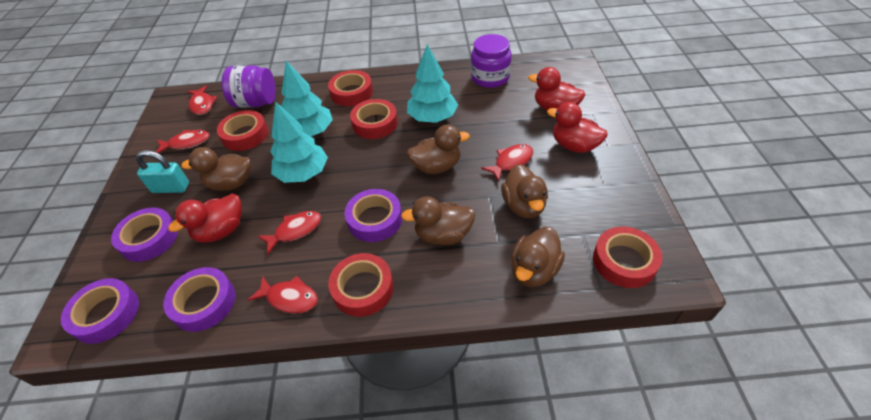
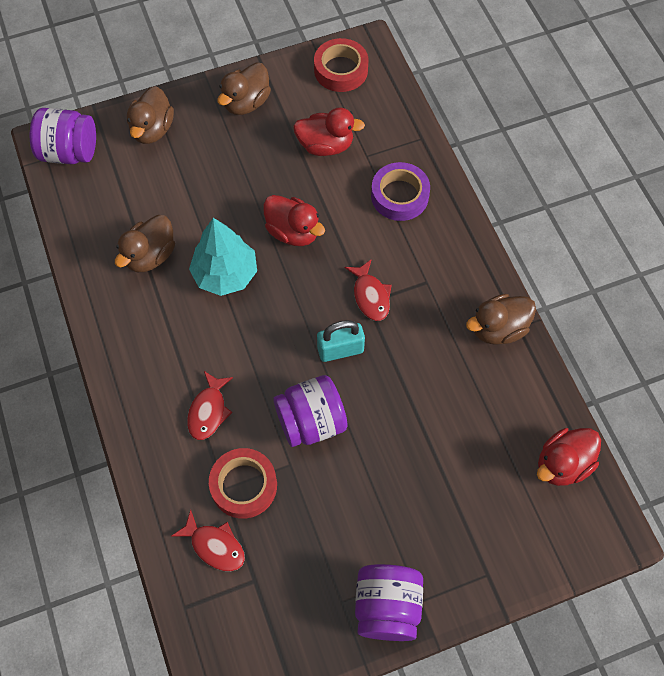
brown duck: [181,147,251,191] [401,197,475,245] [407,124,470,174] [501,164,548,218] [511,227,565,287] = 5 -> [115,215,175,272] [127,86,174,144] [218,63,271,115] [466,294,536,345] = 4
purple jar: [222,65,276,108] [471,34,512,88] = 2 -> [30,108,96,164] [273,375,348,447] [355,564,423,641] = 3
purple tape: [61,278,139,344] [111,208,178,262] [163,267,236,332] [345,189,402,242] = 4 -> [371,162,430,221] = 1
red fish: [156,130,209,153] [187,85,217,115] [248,276,318,313] [258,211,321,254] [481,144,533,182] = 5 -> [172,510,245,571] [187,371,233,440] [345,259,392,321] = 3
red tape: [217,110,268,151] [328,70,373,106] [328,253,394,317] [350,99,398,139] [593,227,662,288] = 5 -> [209,448,277,519] [314,38,369,92] = 2
turquoise tree: [270,101,328,183] [281,61,333,136] [407,44,458,123] = 3 -> [189,218,257,296] = 1

